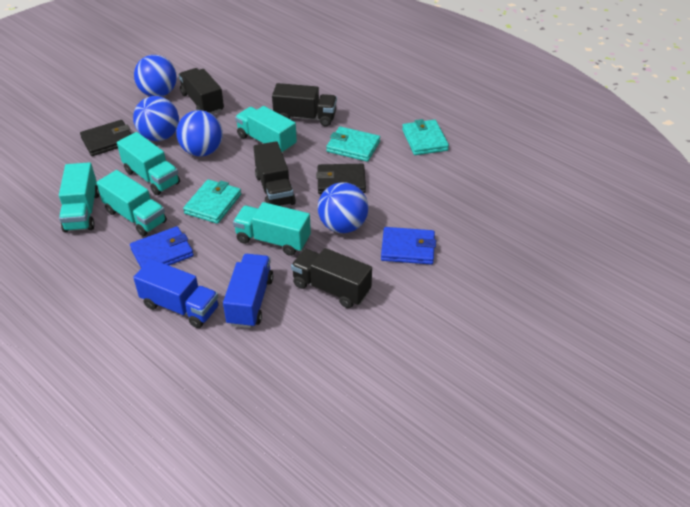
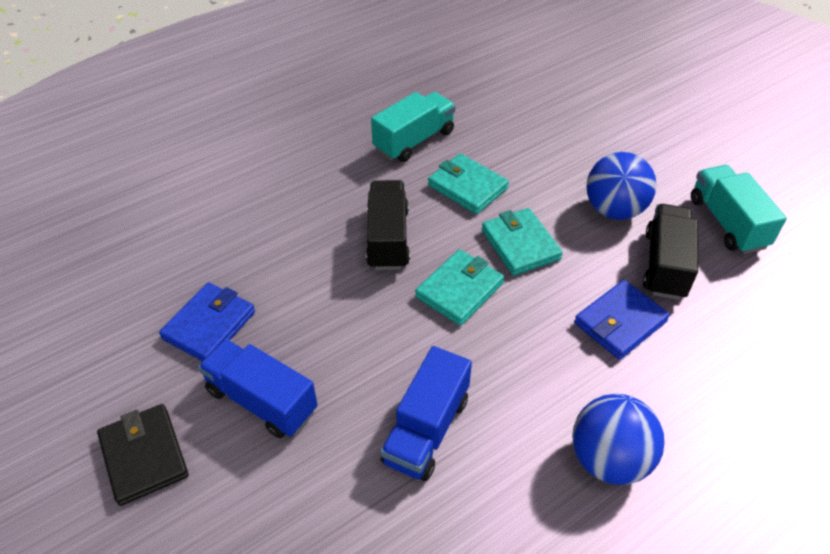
black truck: [179,68,224,114] [253,141,296,206] [272,83,337,127] [291,248,372,308] = 4 -> [366,180,410,270] [643,204,698,300] = 2
black wallet: [80,120,131,156] [316,164,366,194] = 2 -> [97,404,189,506] = 1
blue ball: [133,96,179,141] [134,55,177,97] [176,110,223,156] [318,183,368,233] = 4 -> [572,394,665,485] [586,152,656,220] = 2
turquoise truck: [59,162,100,232] [97,170,167,236] [117,132,180,195] [233,202,311,256] [235,106,297,154] = 5 -> [371,92,456,162] [691,165,787,254] = 2

